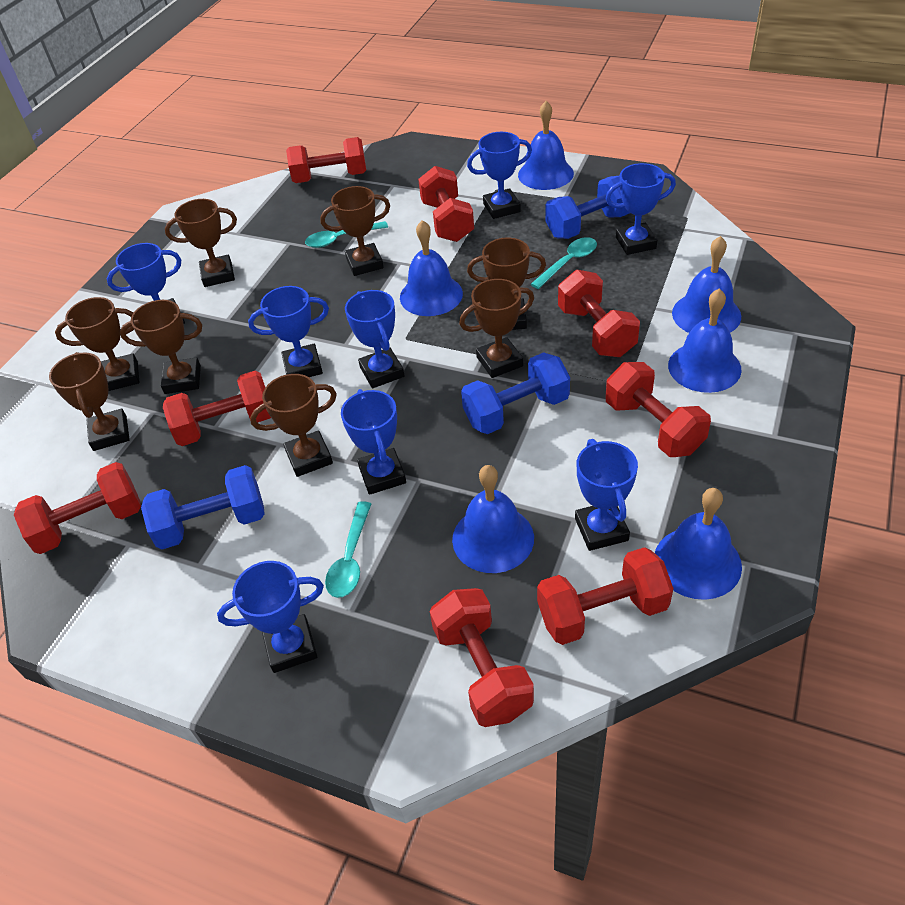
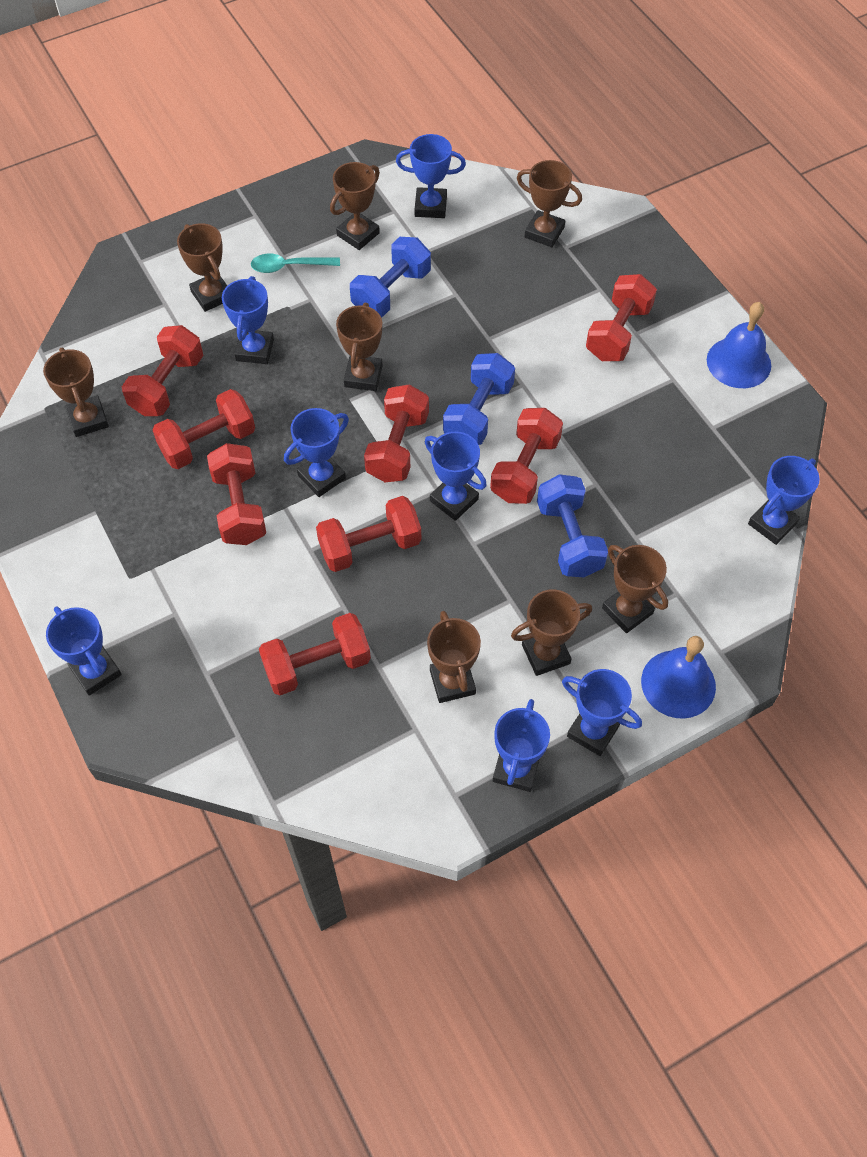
blue bell: [400,220,463,316] [452,465,534,573] [518,101,574,190] [655,488,742,600] [668,288,741,393] [672,236,741,333] = 6 -> [641,636,716,719] [707,302,771,388] = 2
turquoise spoon: [305,221,388,248] [325,501,371,598] [531,237,597,289] = 3 -> [251,254,340,273] = 1

